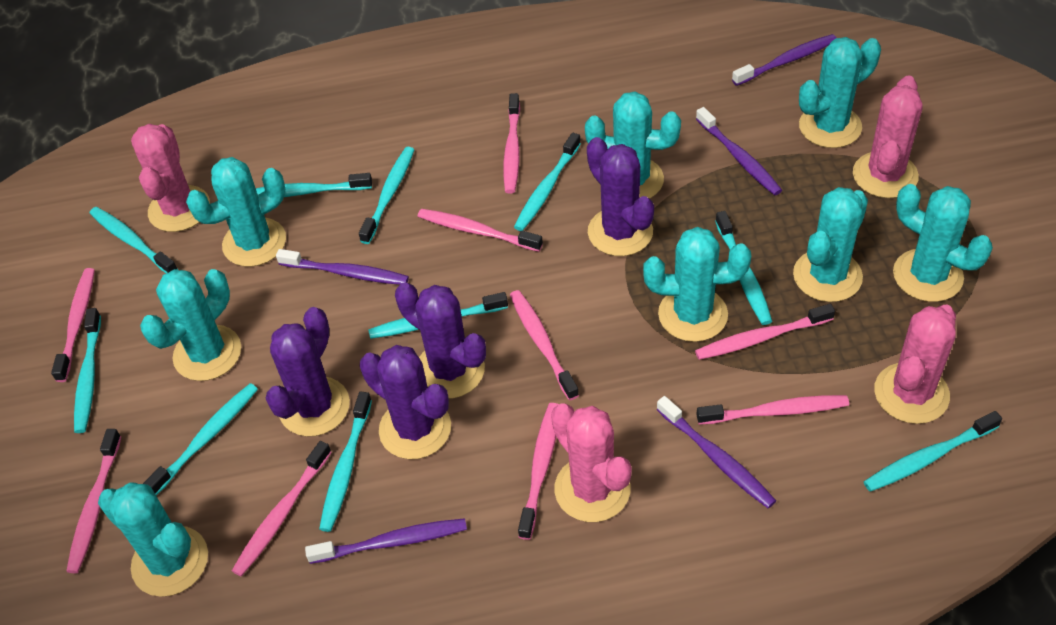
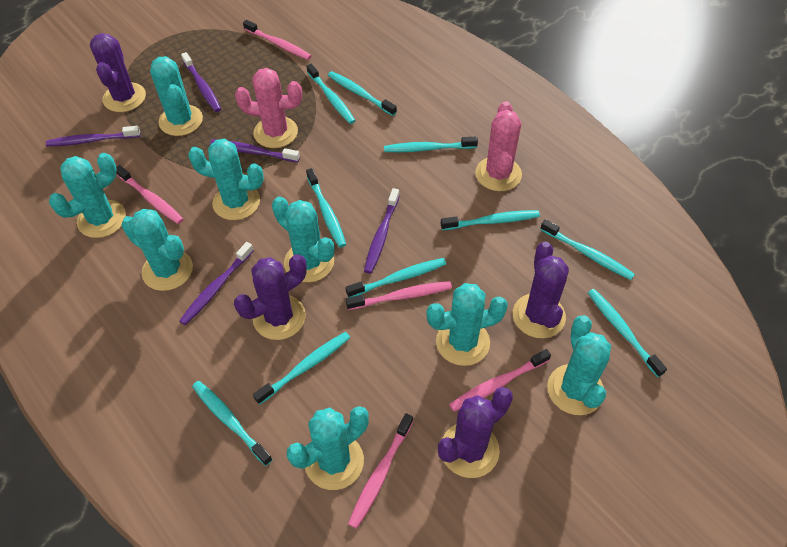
pink cactus: [131,124,210,232] [551,403,632,522] [853,75,922,198] [874,305,956,424] = 4 -> [235,68,302,148] [475,101,522,191] = 2
pink toothbrush: [51,268,95,382] [66,429,121,573] [232,441,332,576] [418,209,543,252] [503,93,520,194] [510,290,579,400] [518,403,559,540] [695,304,835,360] [696,395,849,425] = 9 -> [116,165,184,224] [243,20,311,60] [346,281,452,310] [348,413,413,529] [449,349,551,412] = 5

